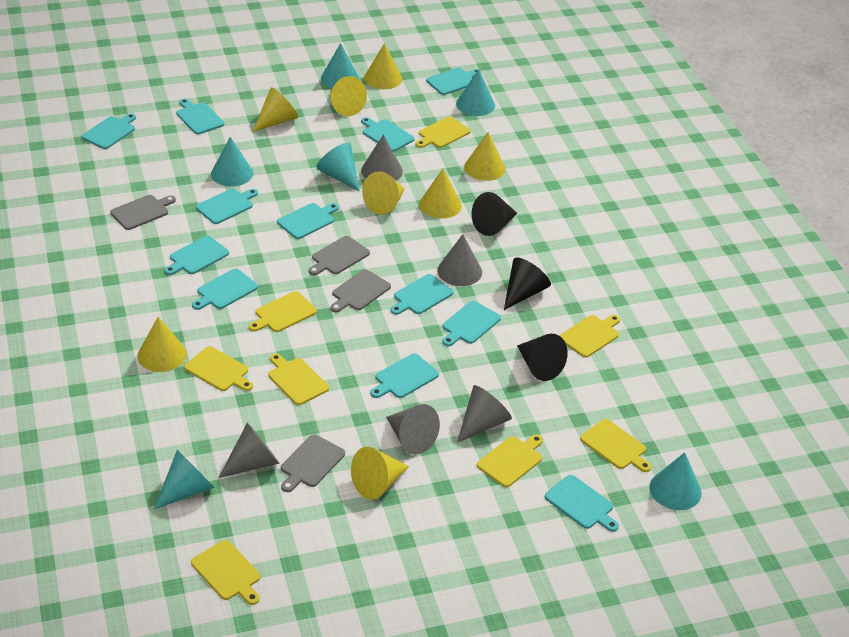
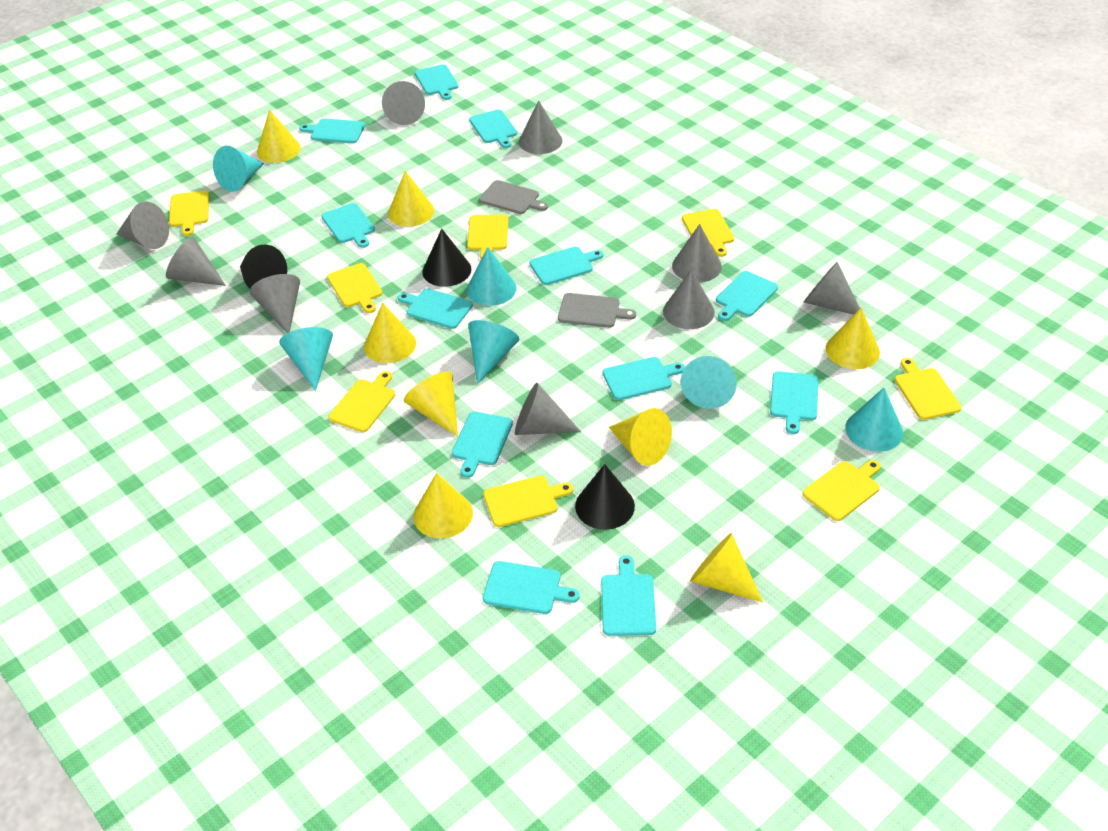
grey cone: [219,422,280,478] [361,135,403,181] [386,404,440,454] [437,234,482,286] [457,385,512,443] = 5 -> [116,201,169,249] [166,237,226,286] [250,274,300,333] [382,81,425,125] [515,383,581,435] [519,100,562,154] [663,269,715,329] [672,224,722,283] [804,262,860,315] = 9
grey cutting board: [110,195,176,230] [281,435,345,492] [308,236,370,275] [330,269,391,313] = 4 -> [479,180,548,214] [558,293,636,328] = 2

